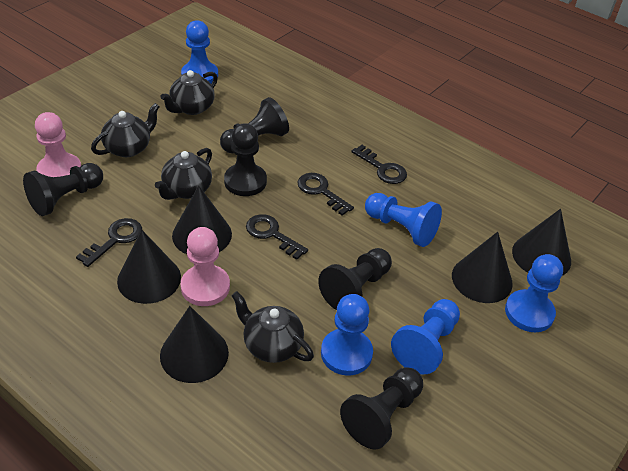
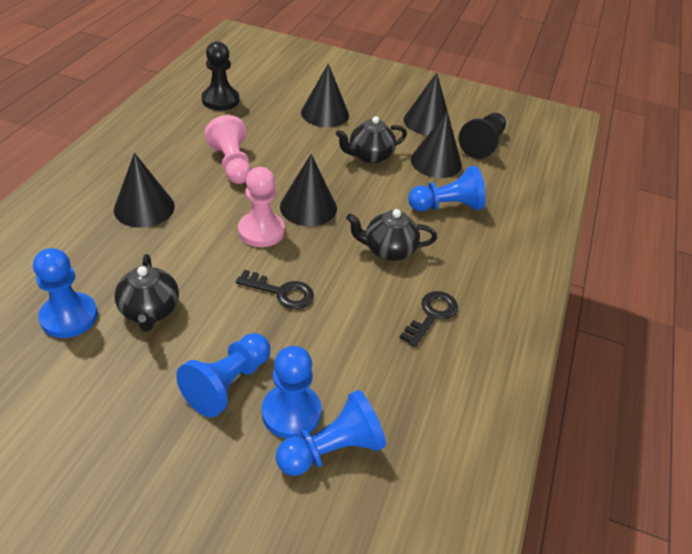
black key: [76,218,142,267] [246,214,308,260] [297,173,354,216] [351,145,407,184] = 4 -> [236,270,314,309] [400,291,458,347] = 2
black pawn: [23,163,103,216] [220,97,289,153] [224,123,267,196] [318,248,392,310] [340,367,423,450] = 5 -> [202,41,239,111] [459,113,506,159] = 2
black teapot: [91,103,160,157] [155,148,212,200] [161,70,218,115] [231,291,314,363] = 4 -> [115,254,179,332] [336,116,407,163] [346,209,437,261] = 3

